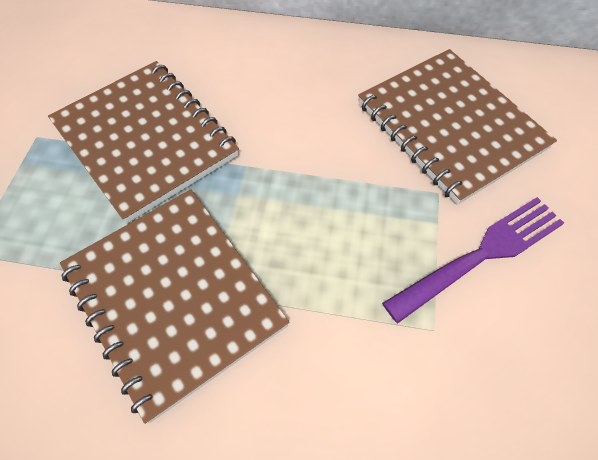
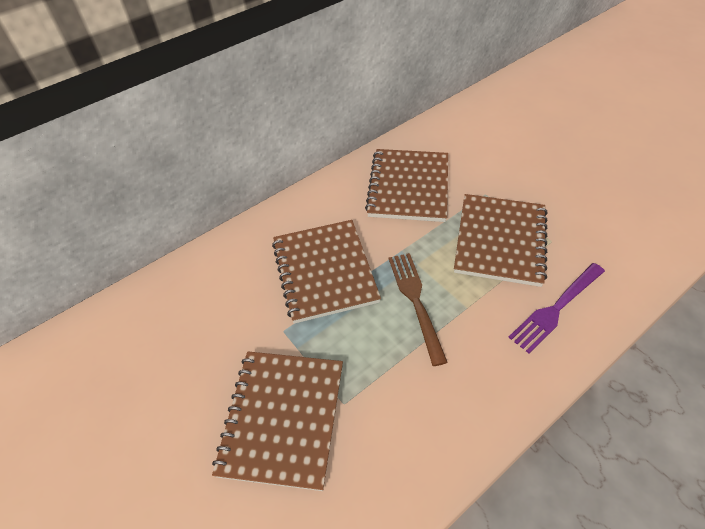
brown fork: none = 0 -> [389,253,448,366] = 1
brown notebook: [48,61,239,223] [60,189,289,424] [358,49,557,205] = 3 -> [212,351,343,491] [272,220,381,324] [365,149,448,222] [454,194,548,287] = 4

